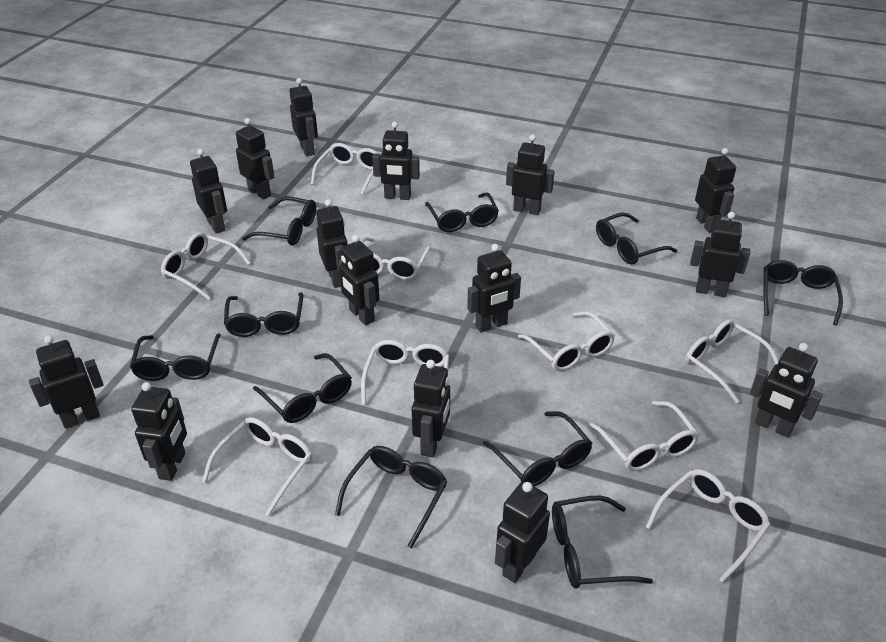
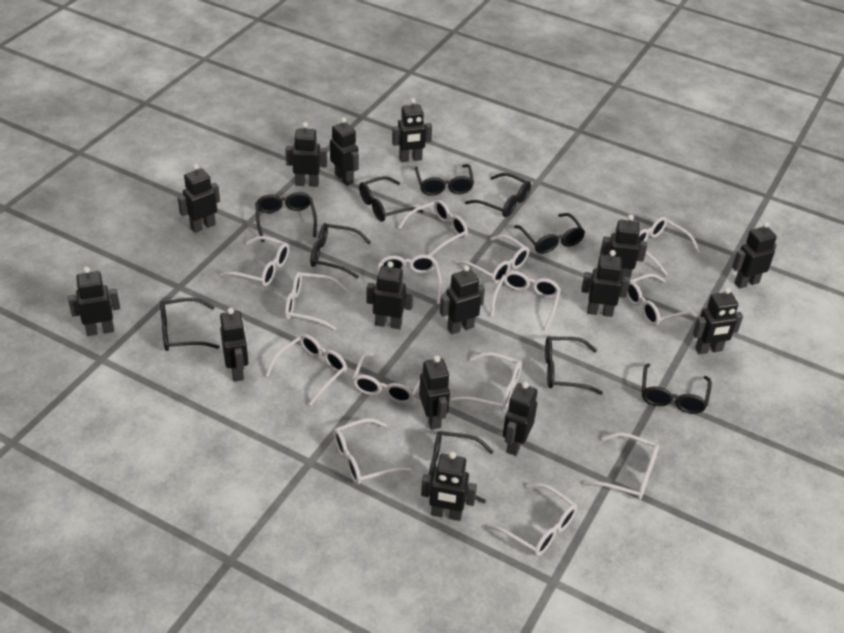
white glasses: [161,232,251,300] [202,417,312,516] [311,143,378,195] [361,237,431,280] [361,340,449,405] [518,311,615,371] [589,401,699,471] [646,469,770,583] [686,319,779,403] = 9 -> [220,236,289,286] [266,334,347,406] [285,272,348,330] [334,418,411,485] [352,352,420,404] [378,255,442,304] [398,200,468,256] [451,352,522,412] [456,235,529,283] [488,483,577,556] [490,271,561,331] [583,433,659,500] [627,274,697,326] [639,217,700,276] = 14

